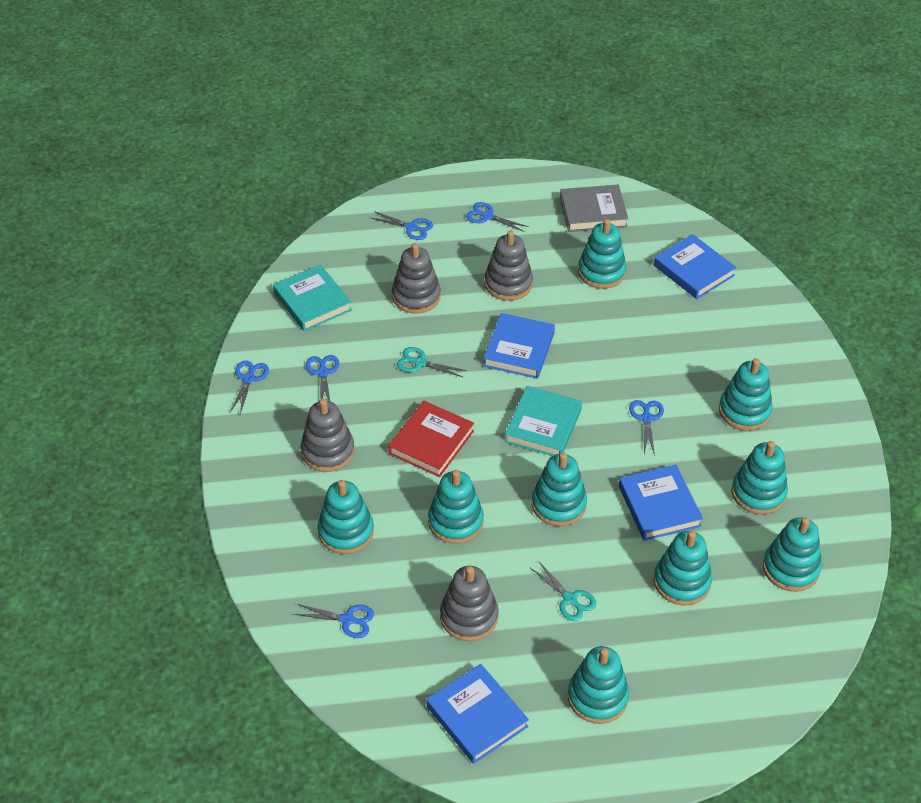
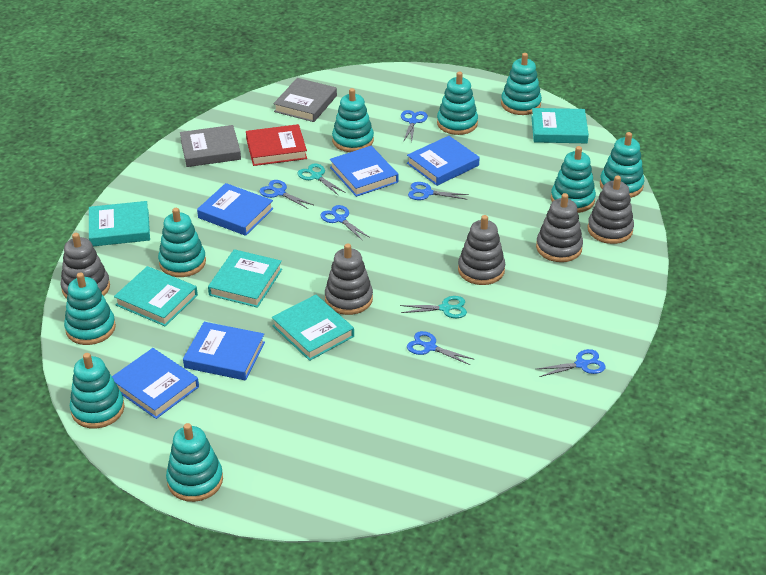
blue book: [427,664,529,764] [483,313,555,379] [619,465,703,541] [654,234,736,299] = 4 -> [112,348,199,419] [183,322,265,380] [197,183,274,236] [330,146,398,197] [407,136,480,186] = 5
grey book: [560,185,628,232] = 1 -> [180,125,241,167] [273,78,337,122] = 2
grey stacking toy: [301,399,355,472] [392,243,441,314] [440,566,499,641] [484,230,533,301] = 4 -> [60,233,110,299] [325,243,373,315] [458,215,505,285] [536,193,583,262] [587,176,634,244] = 5
turquoise book: [273,264,352,331] [505,386,582,456] = 2 -> [89,201,150,246] [114,266,198,326] [208,249,282,308] [272,295,354,361] [531,108,589,143] = 5

